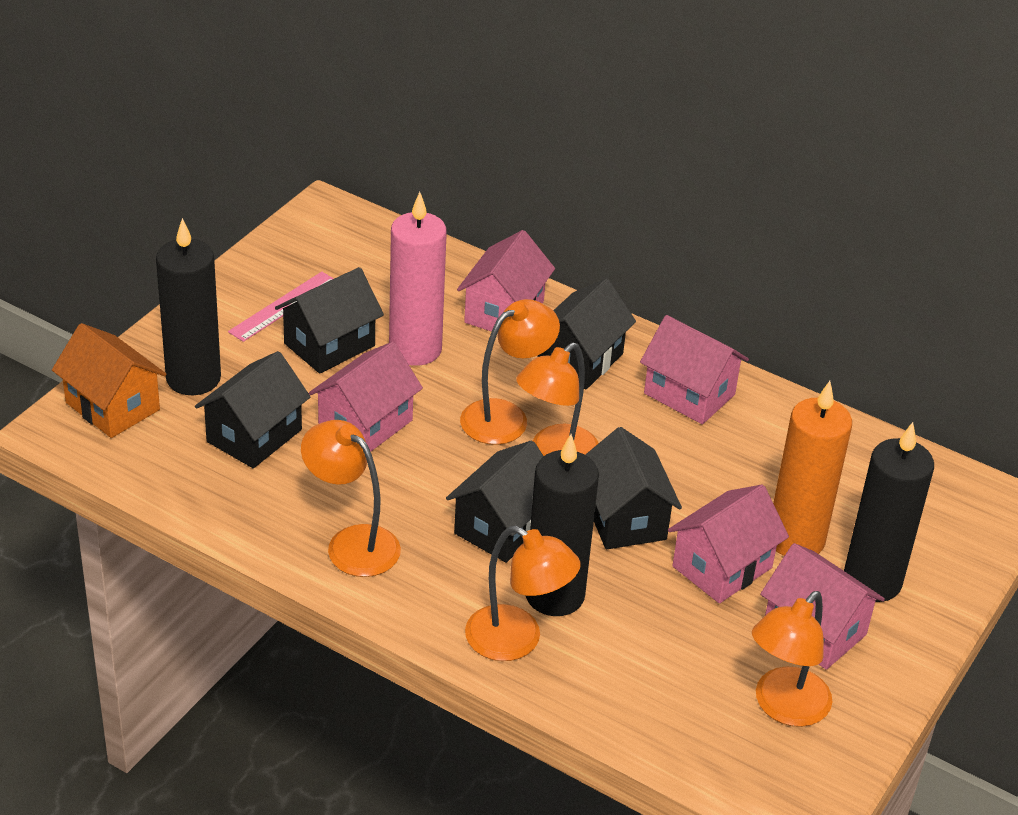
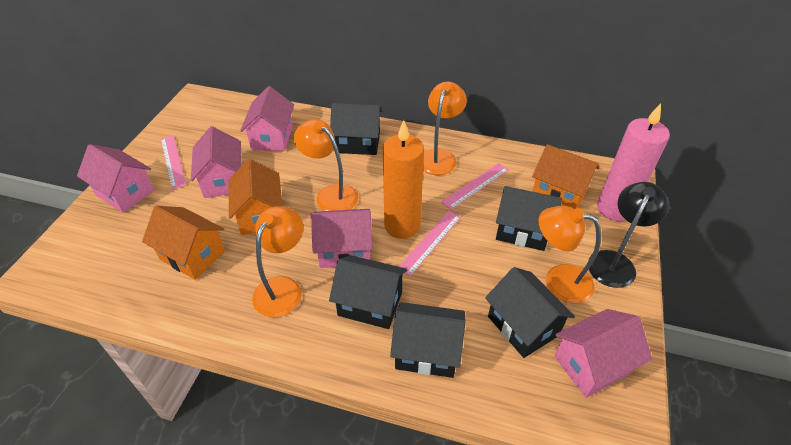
black candle: [156,218,221,395] [526,434,599,616] [844,422,934,602] = 3 -> none = 0
black lamp: none = 0 -> [588,182,669,288] = 1
orange house: [52,323,166,438] = 1 -> [142,206,225,280] [228,159,283,235] [532,144,599,209] = 3
orange lamp: [301,420,401,577] [460,299,560,445] [465,526,580,661] [516,343,599,456] [752,591,832,727] = 5 -> [252,206,303,317] [294,119,358,211] [423,82,467,175] [538,206,601,304] = 4
pink ruler: [228,272,334,342] = 1 -> [161,136,186,189] [399,211,461,276] [441,163,509,210] = 3

